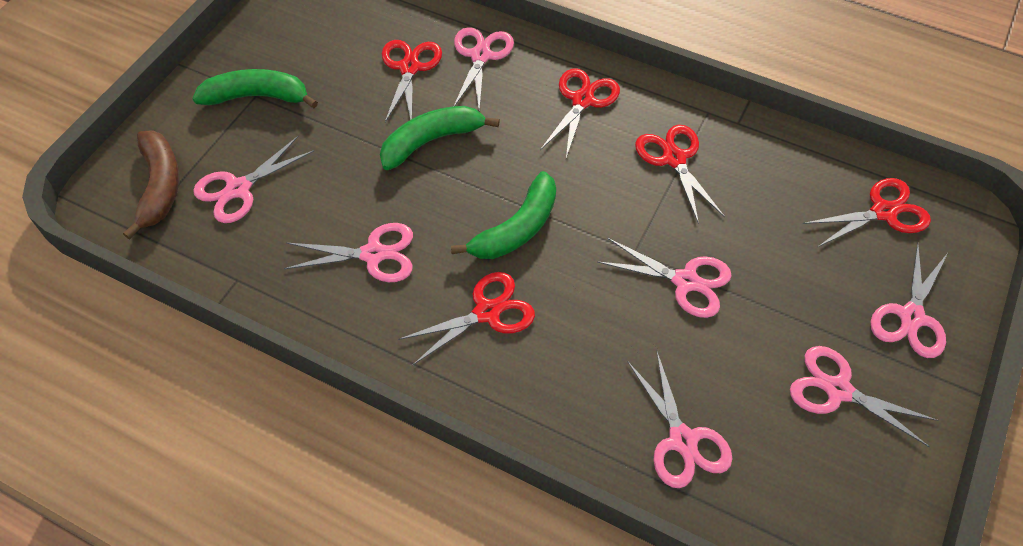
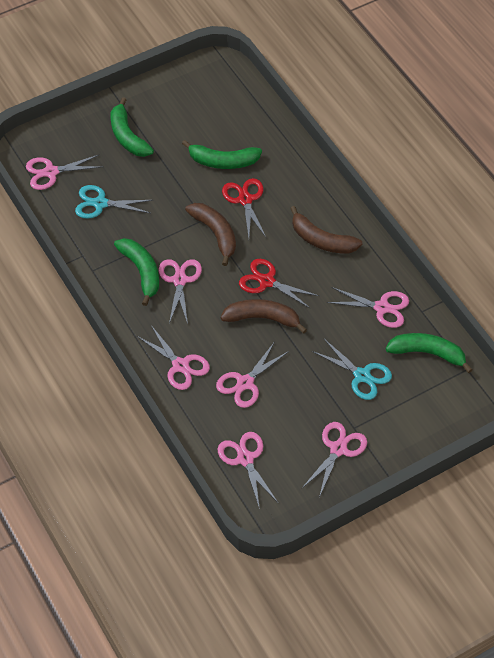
brown banana: [123,130,179,240] = 1 -> [185,203,236,266] [221,299,307,334] [290,206,363,254] = 3
green banana: [192,69,318,108] [380,106,500,170] [451,171,556,259] = 3 -> [110,97,154,157] [114,238,159,306] [182,140,262,169] [386,333,473,373] = 4
red scissors: [382,40,442,122] [398,272,535,365] [540,68,620,158] [635,125,725,224] [803,178,931,247] = 5 -> [222,178,266,238] [239,259,319,309] = 2
turquoise scissors: none = 0 -> [75,185,153,219] [312,339,392,400] = 2

